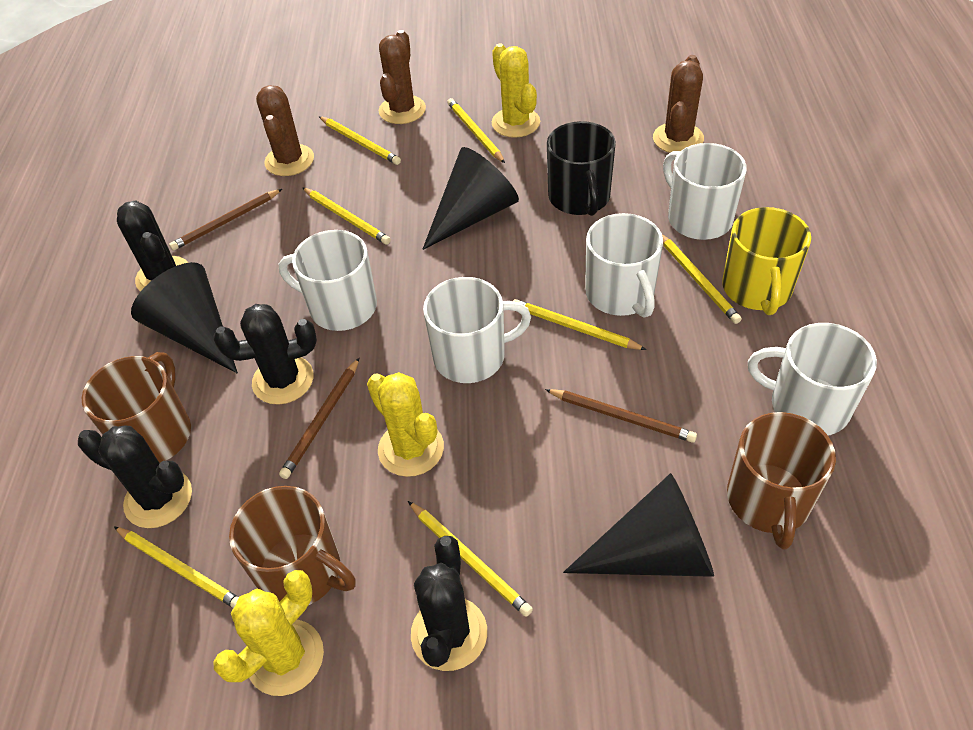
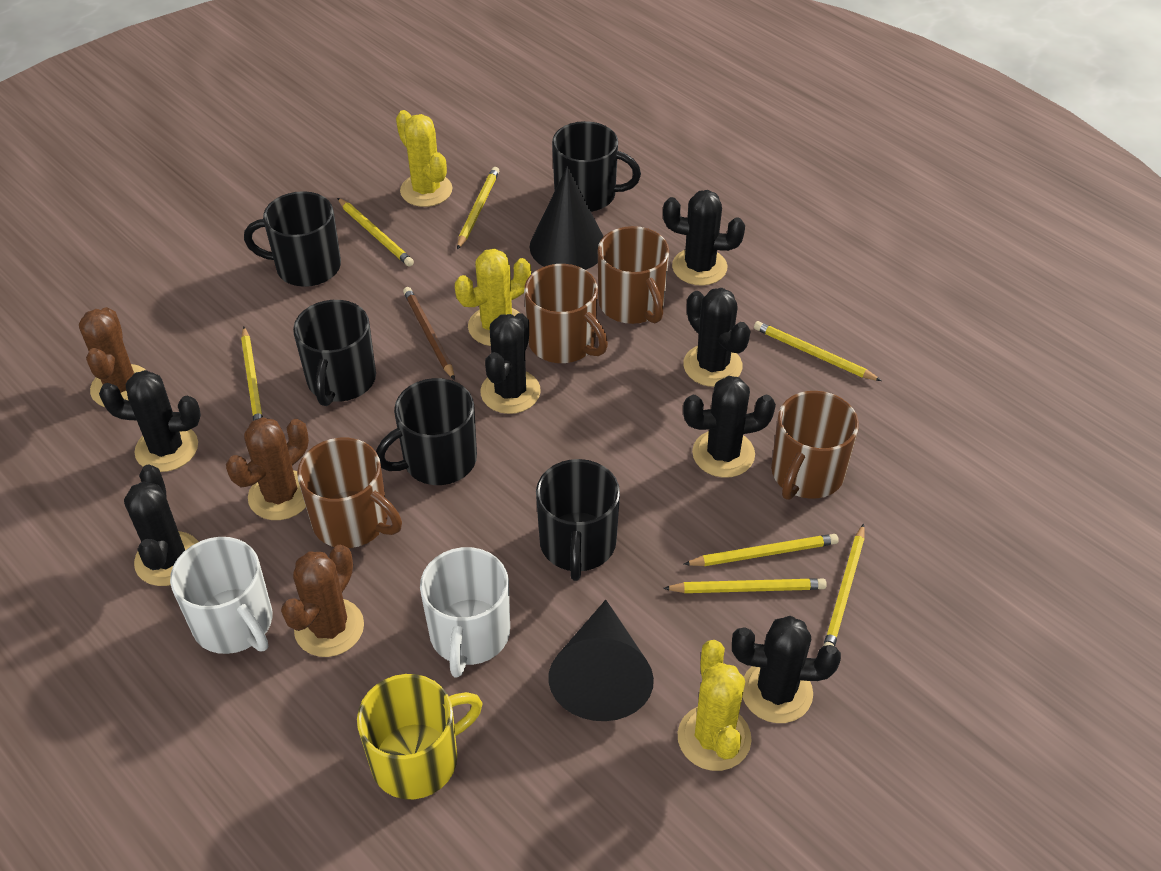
black cactus: [78,426,192,528] [117,200,189,292] [214,304,317,405] [411,536,487,671] = 4 -> [99,370,201,472] [124,464,199,586] [480,313,541,414] [663,190,745,286] [683,288,751,387] [683,376,776,478] [732,616,841,723] = 7
black cone: [131,262,238,373] [423,147,519,250] [563,473,714,577] = 3 -> [530,166,604,270] [549,600,654,721] = 2
black mug: [547,121,616,216] = 1 -> [244,191,341,287] [293,300,376,406] [376,378,477,485] [536,459,620,581] [552,121,641,212] = 5
brown mug: [82,352,191,463] [229,486,356,605] [727,412,836,550] = 3 -> [297,438,402,548] [524,264,608,363] [598,226,669,324] [771,391,859,500] = 4
brown pencil: [169,189,282,251] [279,358,359,479] [545,389,697,443] = 3 -> [403,287,455,380] = 1
white mug: [279,230,377,331] [423,277,531,383] [585,213,663,318] [663,143,747,240] [748,323,877,435] = 5 -> [170,537,273,654] [420,547,510,678] = 2

